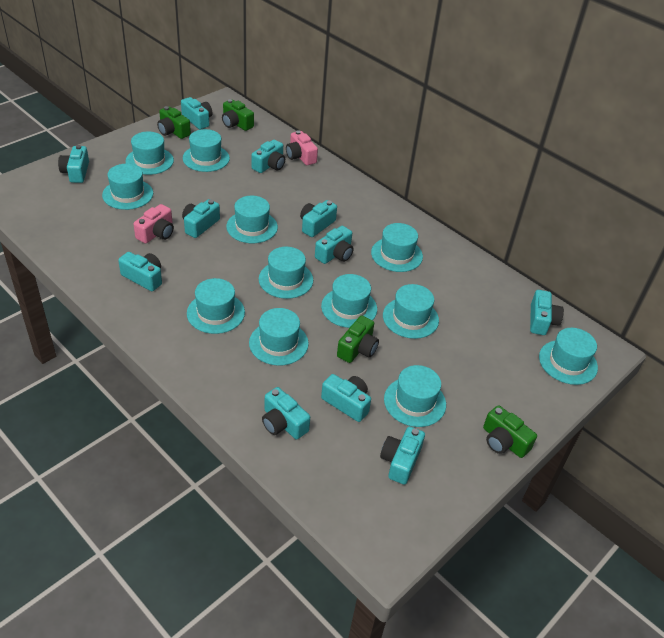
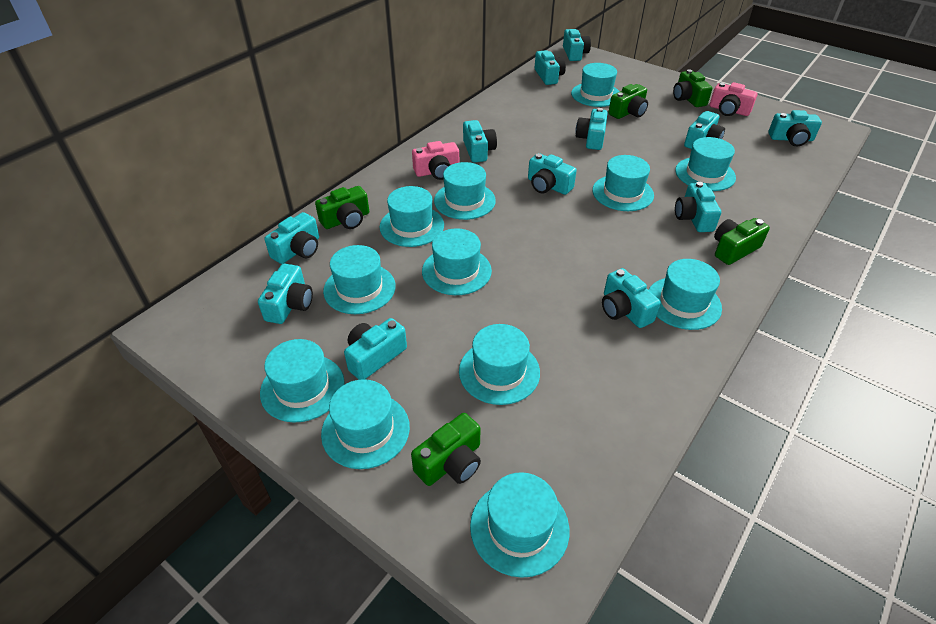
green camera: [157,106,191,139] [222,99,254,131] [337,316,379,363] [483,405,537,458] = 4 -> [315,186,369,229] [411,413,481,486] [608,84,648,119] [673,69,712,107] [714,218,770,265] = 5
turquoise camera: [58,145,89,183] [118,252,162,291] [181,97,213,129] [182,199,220,238] [251,140,285,173] [262,387,310,439] [300,200,337,237] [315,226,354,264] [321,374,371,422] [380,426,425,485] [530,290,564,335] = 11 -> [258,264,313,324] [264,212,319,264] [344,318,407,380] [463,120,497,163] [528,153,577,195] [535,50,566,85] [563,29,591,61] [575,108,608,150] [602,268,660,328] [675,182,721,232] [684,111,725,149] [768,110,822,146] = 12

